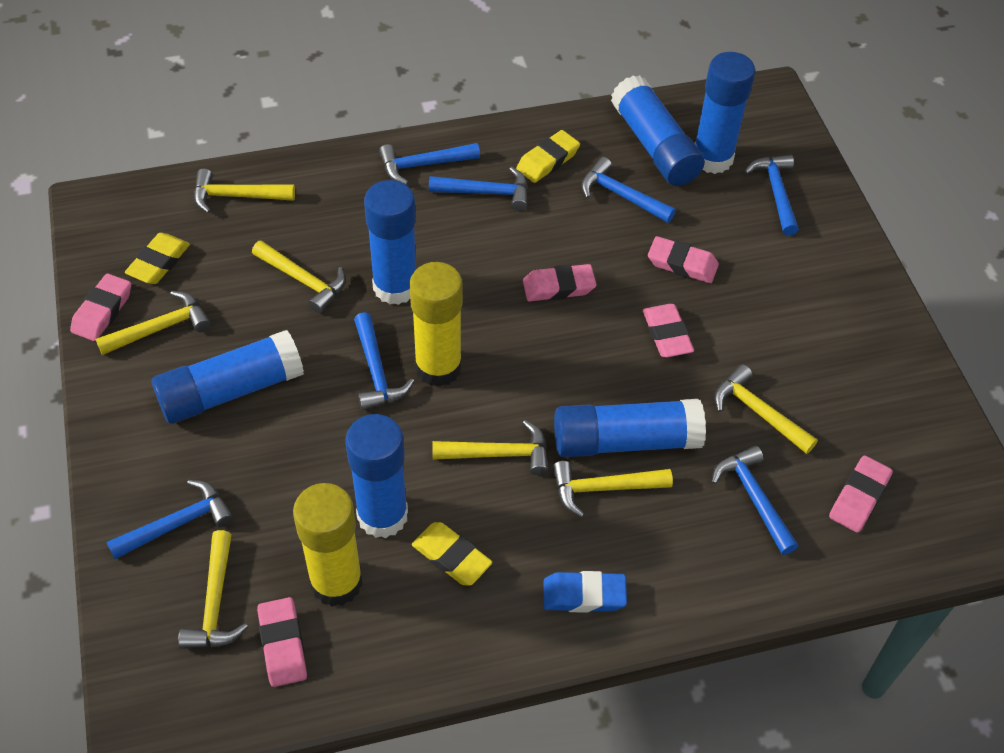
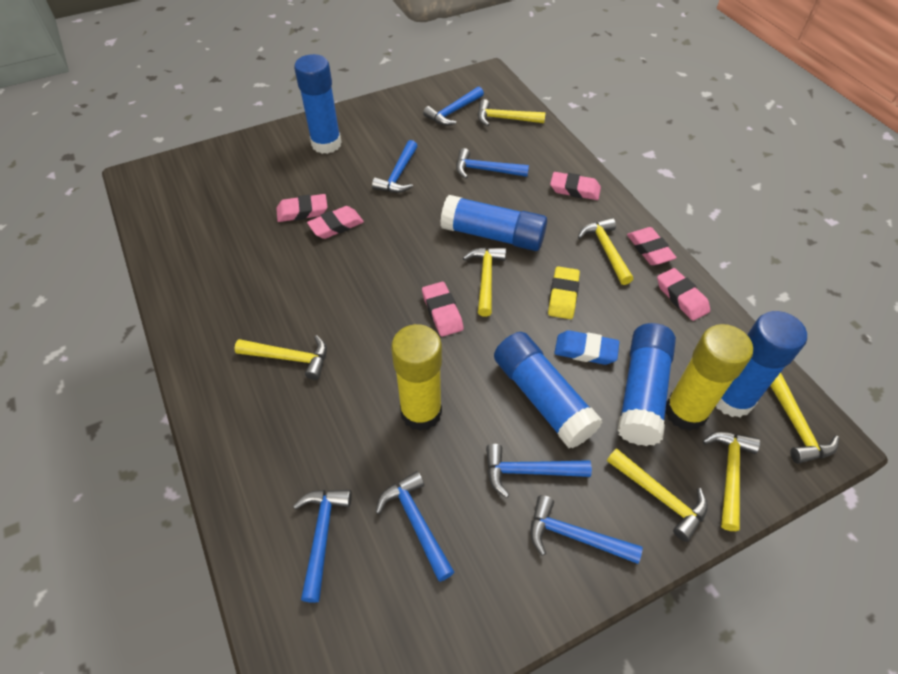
blue glue stick: [152,330,304,424] [345,414,408,538] [364,180,416,305] [554,399,706,457] [611,75,705,186] [695,52,755,174] = 6 -> [294,54,342,154] [440,195,547,251] [494,332,602,448] [618,323,676,446] [716,311,807,417] = 5
yellow eraser: [125,233,190,284] [412,522,493,586] [516,130,580,183] = 3 -> [548,266,580,319] = 1

